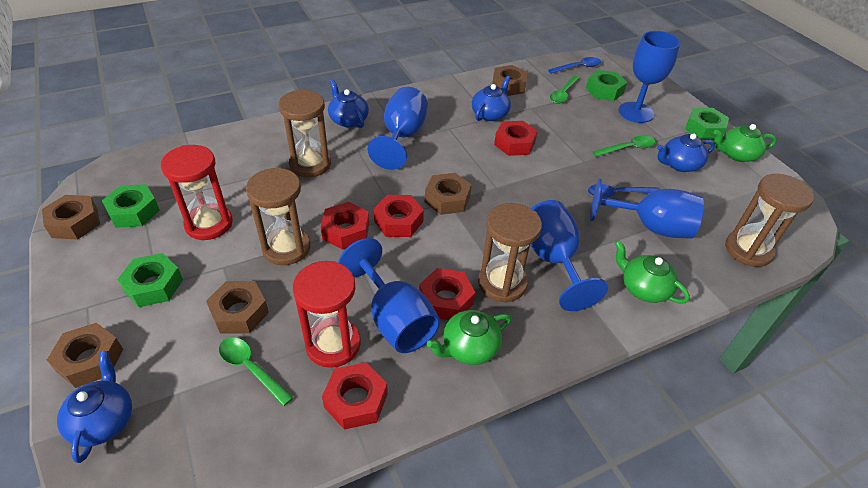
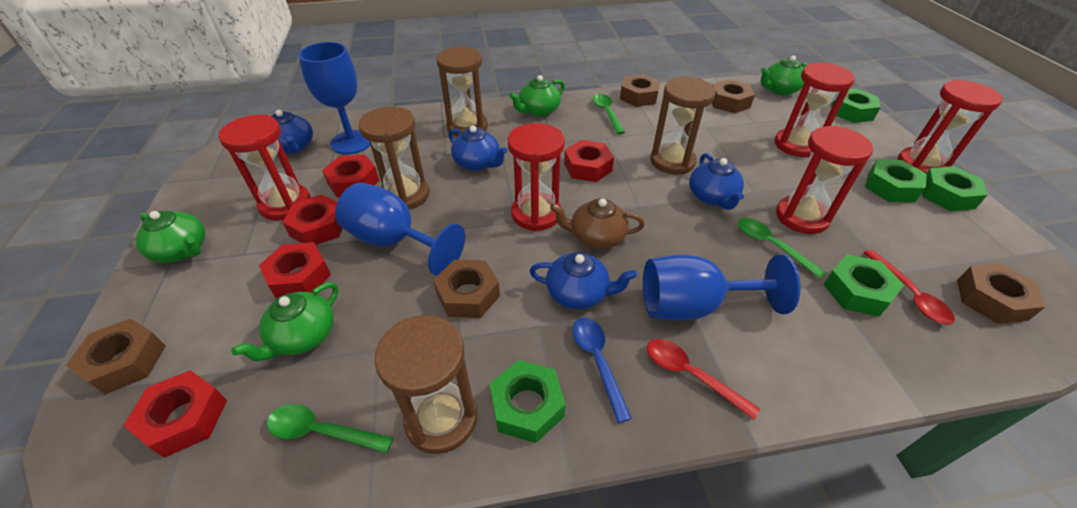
blue goblet: [338,238,440,353] [367,87,428,170] [530,200,608,311] [590,179,704,239] [619,31,680,123] = 5 -> [298,42,370,154] [335,182,465,276] [643,254,801,320] = 3
blue spoon: [548,57,601,74] [588,184,659,198] = 2 -> [573,317,632,423] = 1
brown teapot: none = 0 -> [550,198,645,249] = 1
green nut: [102,184,160,228] [117,253,183,307] [586,70,627,101] [685,108,729,140] = 4 -> [490,360,565,443] [824,254,904,317] [831,89,881,123] [865,160,927,202] [922,166,988,211] = 5
green teapot: [427,310,511,365] [615,240,690,303] [714,124,777,162] = 3 -> [135,211,205,263] [231,282,338,362] [509,75,565,117] [761,55,808,95] = 4
red hourglass: [161,145,233,240] [293,261,361,368] = 2 -> [218,115,311,221] [508,123,565,231] [775,62,855,157] [776,126,873,234] [898,80,1003,173] = 5
red spoon: none = 0 -> [647,339,760,420] [864,250,955,325] = 2

